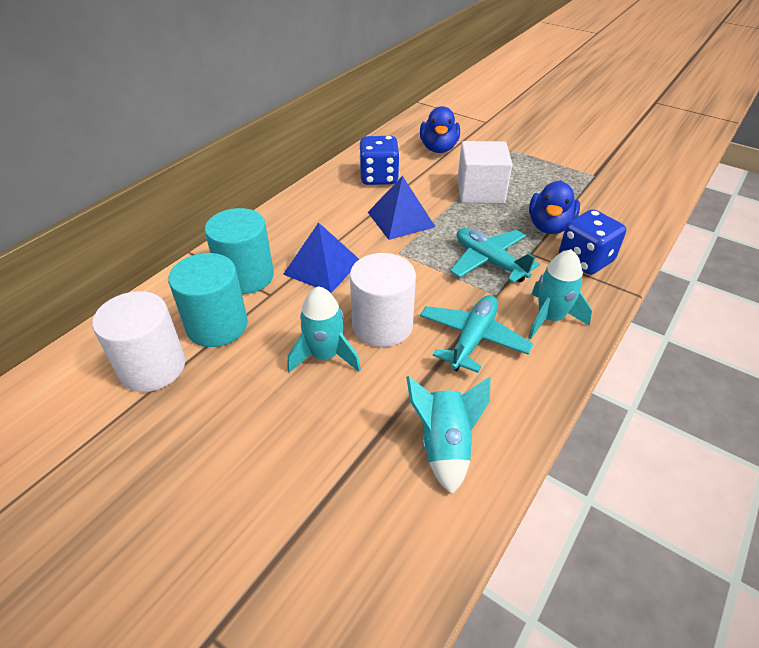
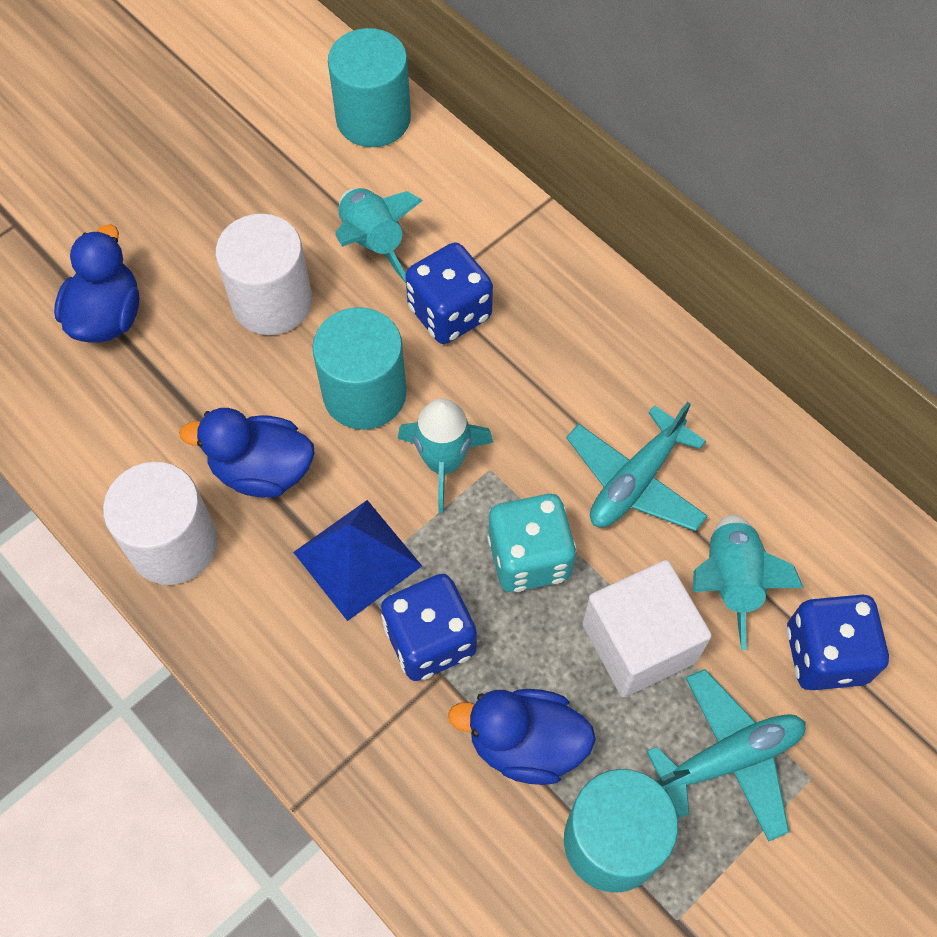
blue dice: [359,136,400,185] [559,209,626,275] = 2 -> [381,574,477,681] [405,242,493,344] [786,594,889,690] = 3
blue duck: [420,106,460,153] [529,180,580,234] = 2 -> [54,224,139,343] [179,408,315,498] [448,689,596,785] = 3
blue pyramid: [283,222,359,293] [368,176,435,240] = 2 -> [293,500,422,621] = 1
turquoise cylinder: [168,253,248,347] [205,208,274,294] = 2 -> [312,307,407,430] [328,28,411,147] [564,769,678,893] = 3
turquoise dice: none = 0 -> [487,494,577,592] = 1

